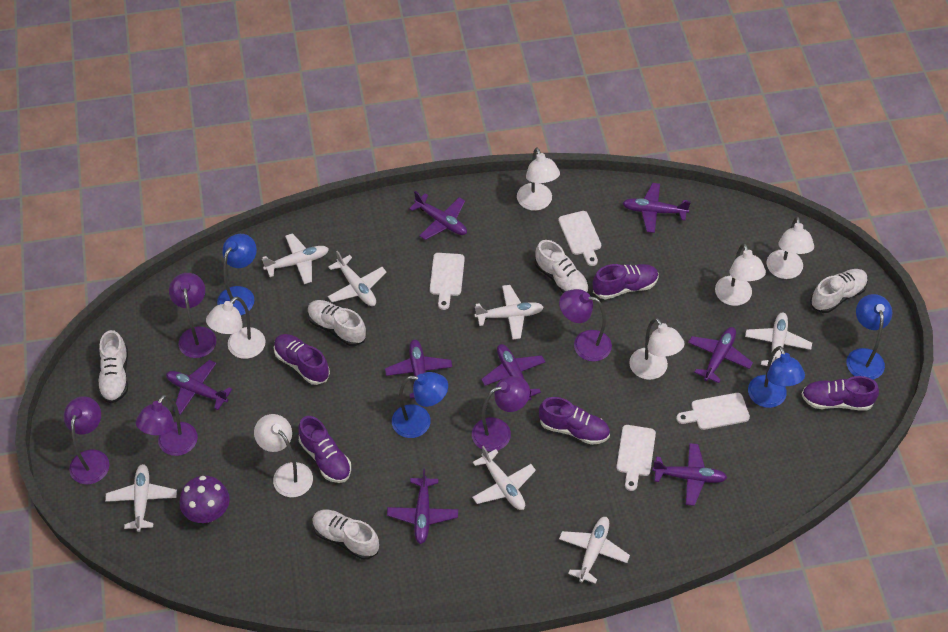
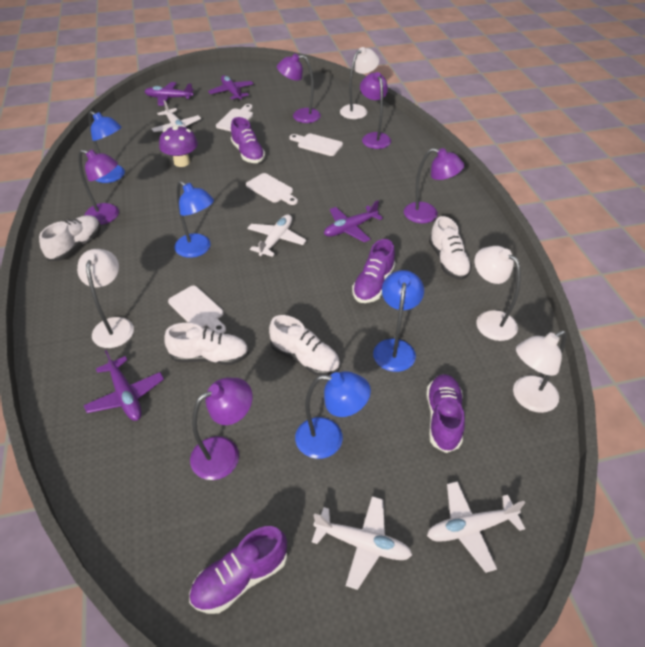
purple plane: [166,360,232,415] [385,340,452,399] [387,469,458,544] [409,191,467,240] [481,344,545,400] [623,183,691,233] [652,443,727,506] [688,327,753,383] = 8 -> [84,350,164,421] [144,82,194,106] [208,75,254,101] [324,200,383,242] = 4
purple shoe: [274,334,330,385] [298,416,351,483] [539,397,610,445] [593,264,659,300] [802,376,879,411] = 5 -> [189,526,287,614] [231,117,265,163] [352,239,395,303] [426,374,465,453] = 4
white lamp: [206,296,266,359] [254,414,313,497] [517,147,560,211] [629,318,684,380] [715,243,766,306] [767,216,814,279] = 6 -> [77,249,134,348] [340,47,379,119] [475,246,521,341] [513,330,567,413] = 4
white plane: [105,464,177,532] [262,233,329,284] [328,251,387,306] [472,446,536,510] [475,285,544,339] [559,517,630,584] [745,312,812,366] = 7 -> [151,100,201,132] [247,214,306,257] [312,496,412,590] [427,481,525,573] = 4
white shoe: [98,330,128,404] [308,300,366,346] [312,510,379,560] [535,240,589,293] [810,269,868,313] = 5 -> [39,215,101,261] [164,323,249,365] [269,315,340,375] [429,216,472,280] = 4

